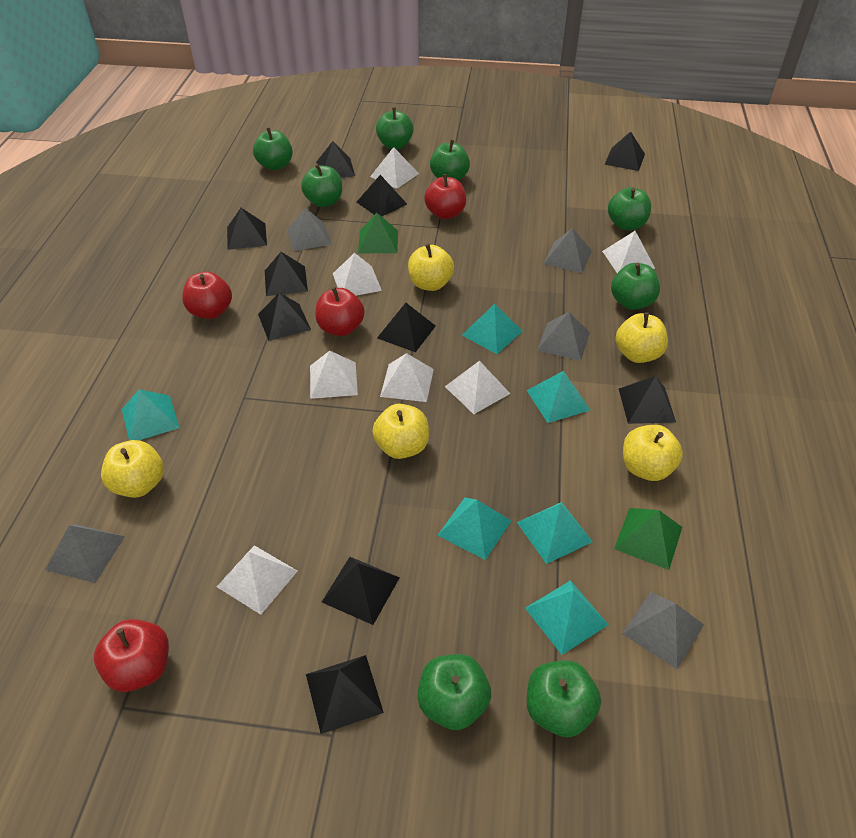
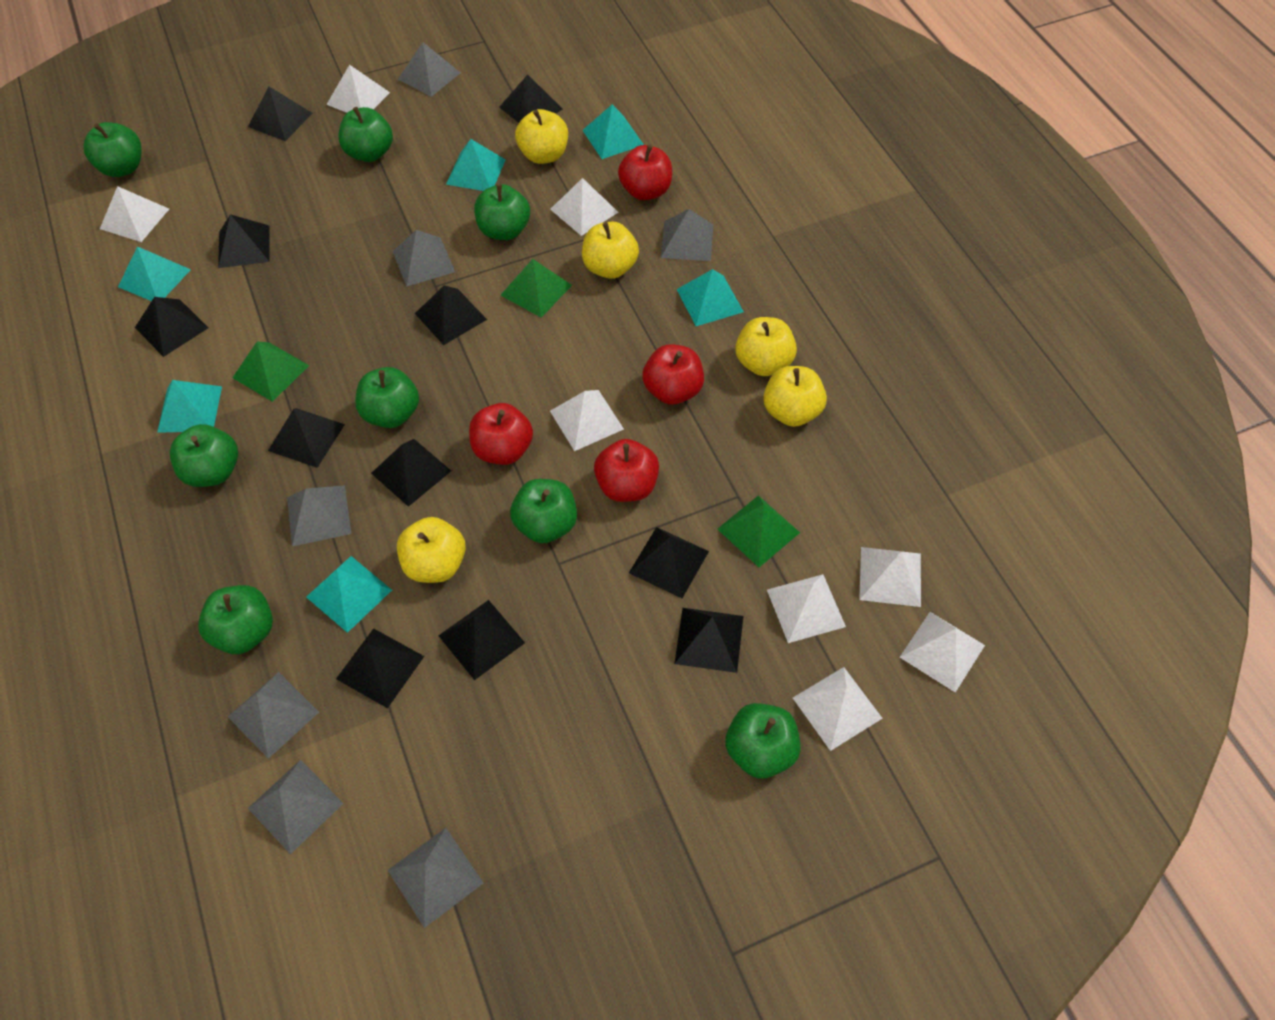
black pyramid: [227,208,267,250] [258,293,311,341] [265,252,308,296] [306,655,384,734] [316,141,355,178] [322,557,400,625] [357,175,407,216] [377,303,436,352] [605,131,645,171] [619,376,676,424] = 10 -> [135,297,208,357] [218,214,270,268] [248,87,313,141] [268,408,345,468] [336,628,424,708] [371,439,451,507] [415,285,487,345] [438,600,525,680] [499,74,563,123] [629,527,709,598] [674,608,743,673] = 11
green pyramid: [358,213,398,253] [614,508,682,570] = 2 -> [232,342,309,402] [500,259,572,318] [718,495,800,567] = 3
grey pyramid: [45,524,125,583] [287,208,332,251] [537,312,590,361] [544,228,592,273] [622,592,704,669] = 5 -> [228,672,319,759] [248,760,344,854] [287,485,351,546] [387,828,483,928] [393,230,455,287] [398,42,461,97] [661,209,713,261] = 7
white pyramid: [217,545,298,615] [310,351,358,399] [333,253,382,296] [370,147,419,189] [380,353,434,402] [445,361,510,414] [602,231,655,273] = 7 -> [100,186,169,242] [326,65,390,113] [550,178,618,236] [550,390,624,451] [767,574,846,643] [793,667,883,751] [859,547,921,607] [900,612,985,693] = 8

